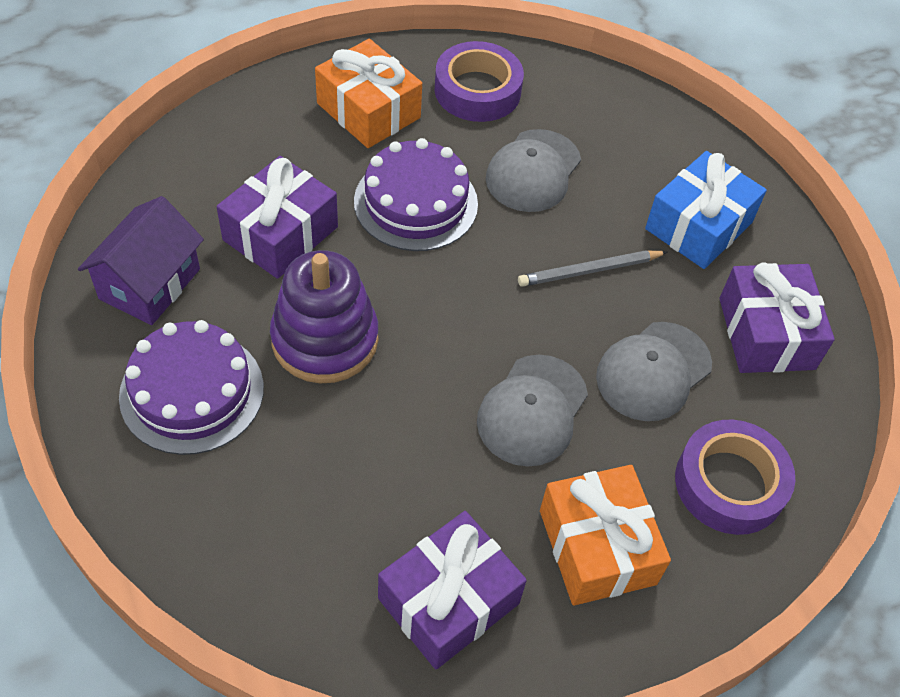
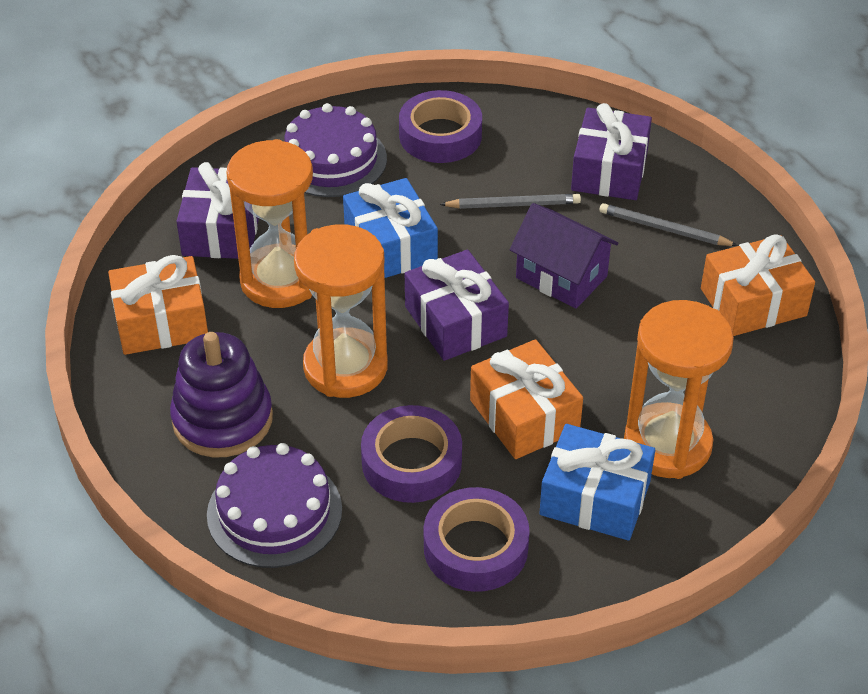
blue gift: [645,151,767,269] = 1 -> [343,178,438,278] [539,424,655,540] = 2
grey cap: [477,355,588,467] [486,129,581,212] [596,322,712,421] = 3 -> none = 0
grey pencil: [518,250,667,287] = 1 -> [440,194,581,209] [600,203,738,246] = 2
orange gift: [315,39,422,148] [540,465,671,606] = 2 -> [108,255,208,355] [470,339,583,459] [701,235,815,336] = 3
orange hourglass: none = 0 -> [226,139,313,308] [294,224,388,398] [624,300,734,479] = 3
purple tape: [435,41,524,122] [675,420,795,535] = 2 -> [361,405,462,503] [399,90,482,163] [424,487,530,592] = 3

